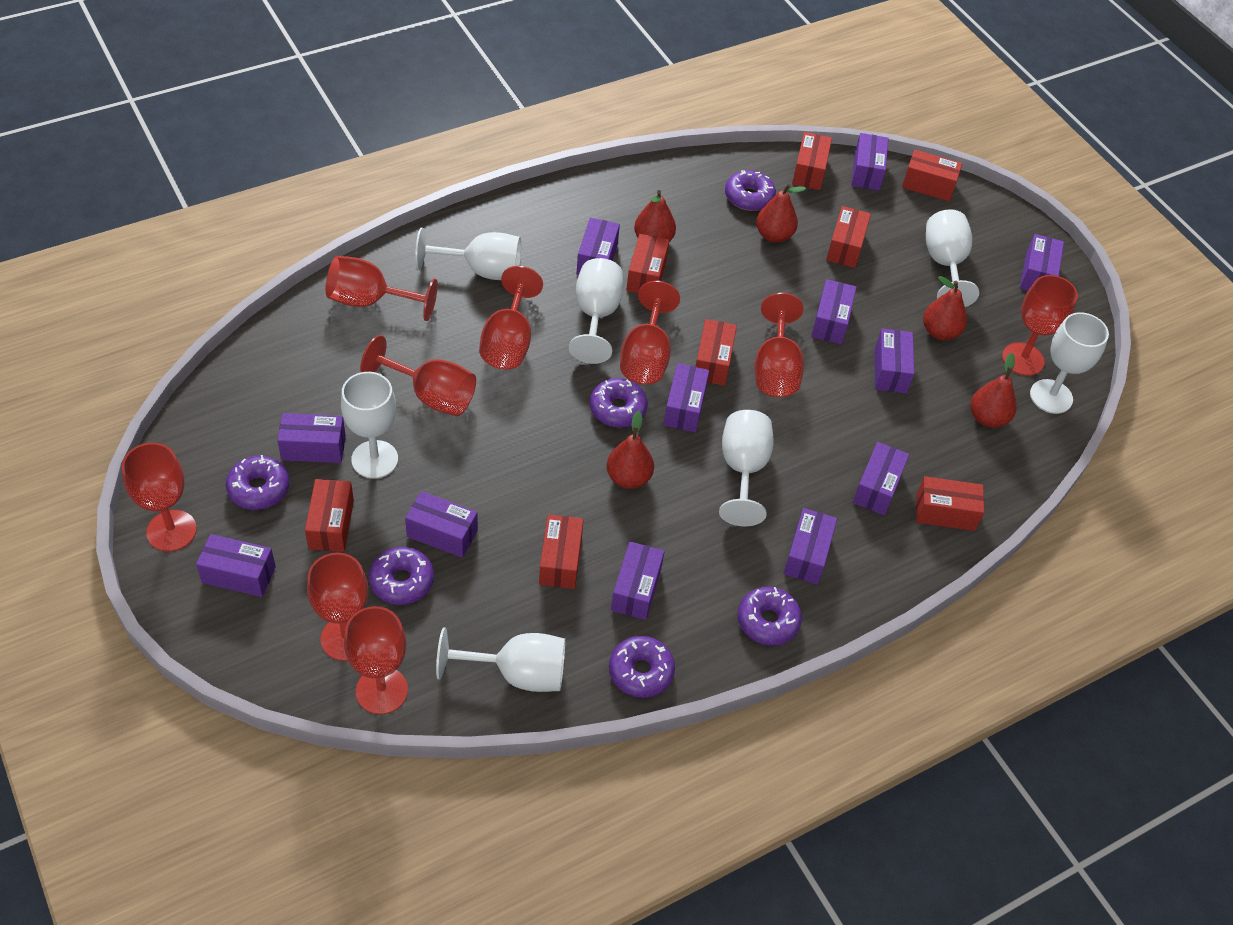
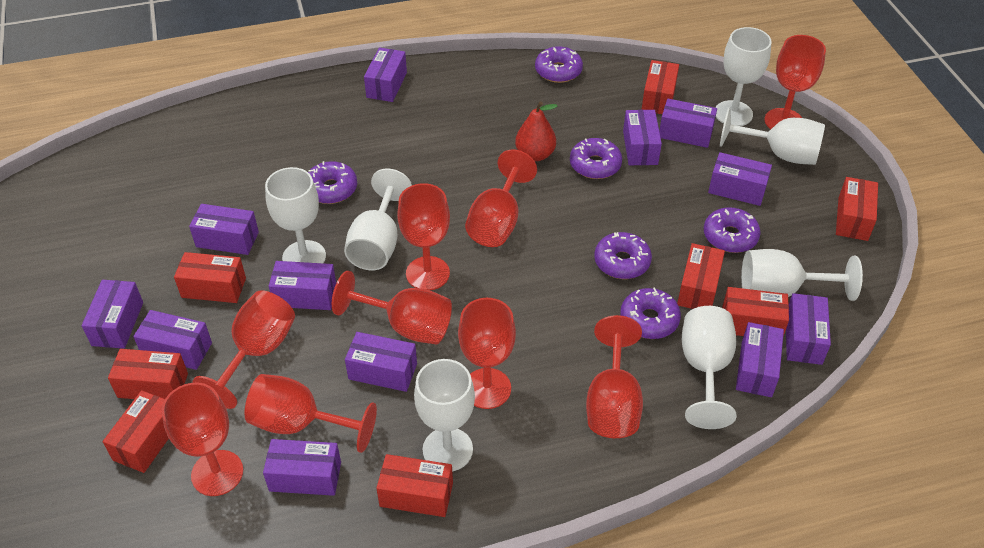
red pear: [606,411,654,489] [634,190,676,242] [756,184,806,243] [923,276,967,340] [970,353,1017,428] = 5 -> [515,101,557,161] = 1

